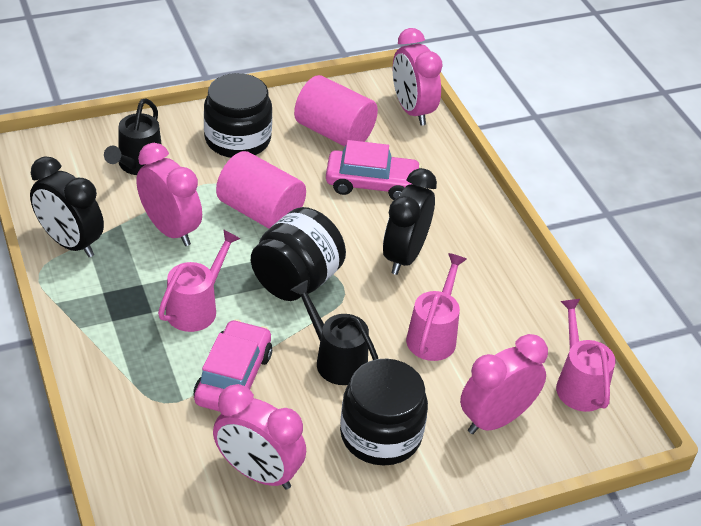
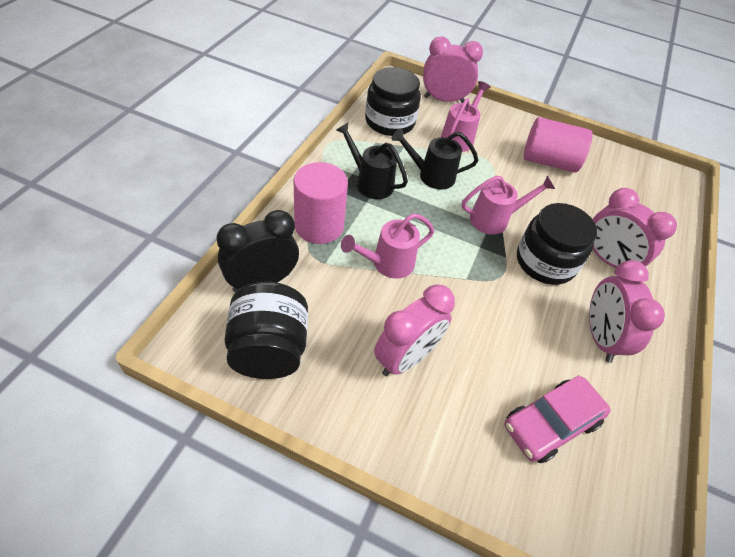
black clock: [30,156,104,257] [383,168,437,275] = 2 -> [216,210,299,292] = 1
pink car: [193,319,272,412] [326,140,422,200] = 2 -> [505,375,611,463] = 1

